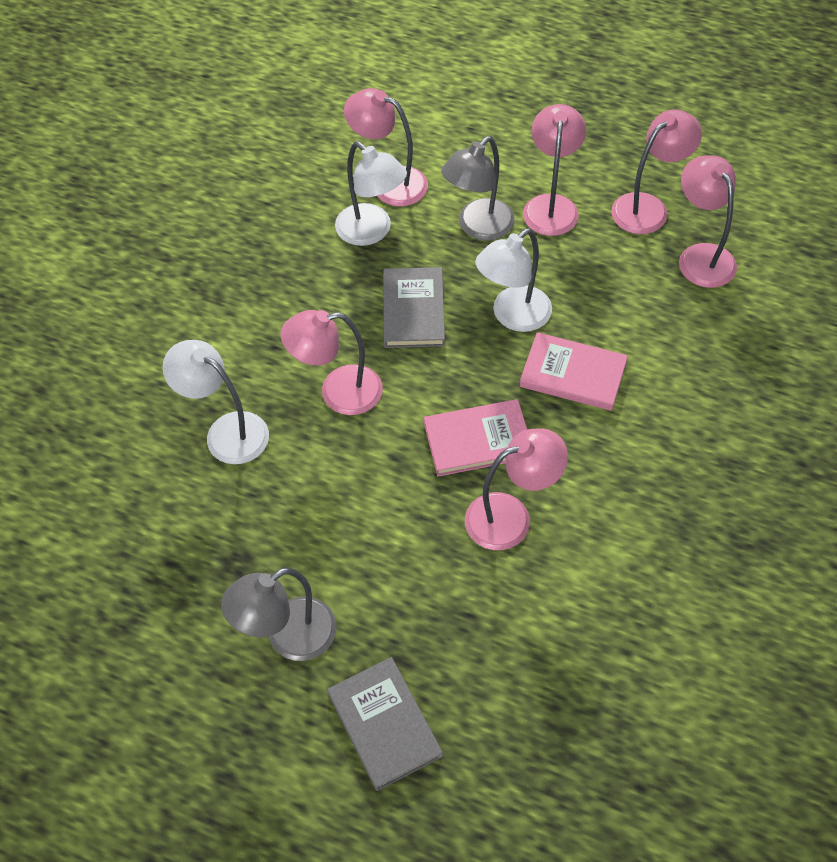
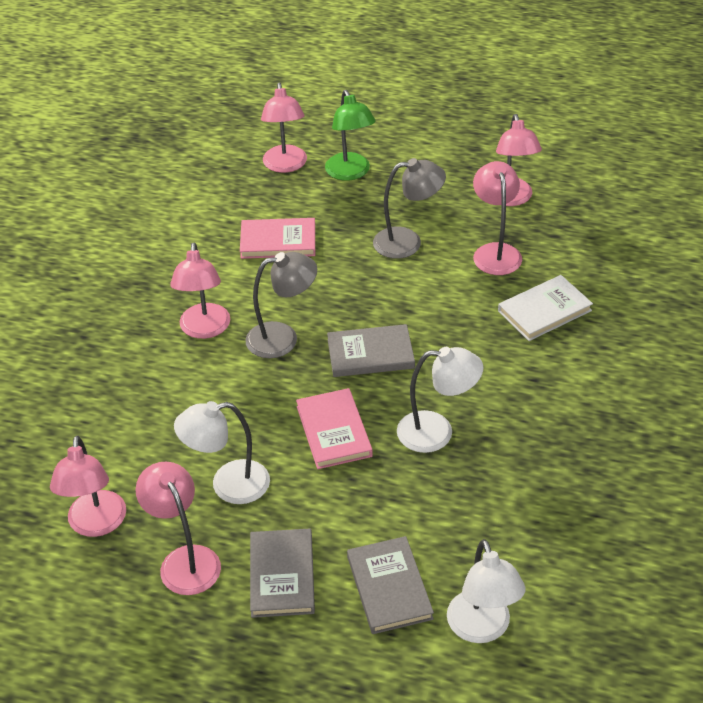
green lamp: none = 0 -> [325,90,376,181] = 1
grey book: [328,657,443,791] [383,267,445,348] = 2 -> [250,529,315,618] [327,324,415,377] [347,536,434,634] = 3
white book: none = 0 -> [498,275,593,341] = 1

